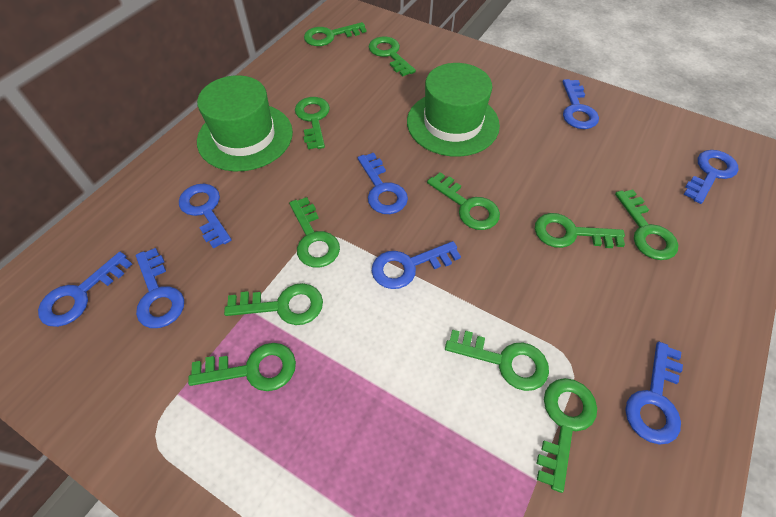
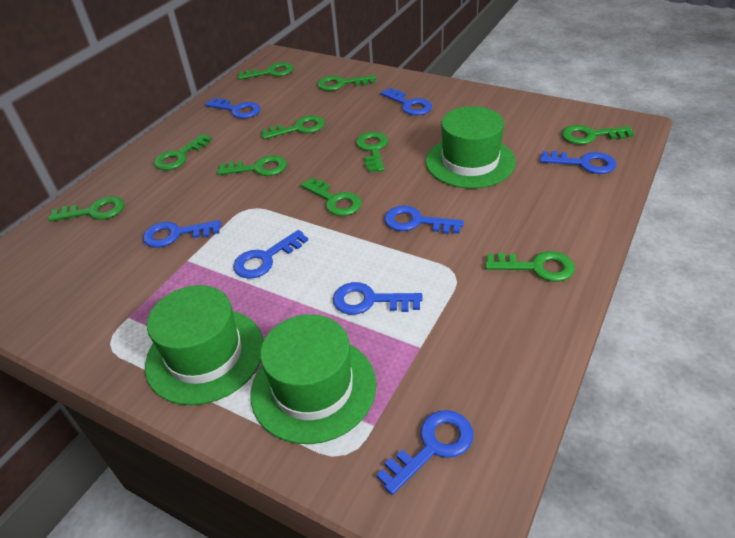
green hat: [197,75,293,171] [407,63,500,157] = 2 -> [145,285,263,405] [251,314,376,444] [426,106,516,189] = 3
green key: [188,343,296,391] [224,283,323,325] [289,197,340,268] [295,97,330,149] [304,22,367,46] [369,36,416,76] [427,172,500,230] [445,330,549,391] [535,213,625,248] [536,378,597,493] [615,189,678,260] = 11 -> [48,196,124,222] [154,134,212,170] [217,155,287,176] [238,62,293,80] [261,115,325,140] [301,177,362,216] [317,75,376,91] [356,132,388,172] [485,251,575,282] [562,125,634,145] = 10

